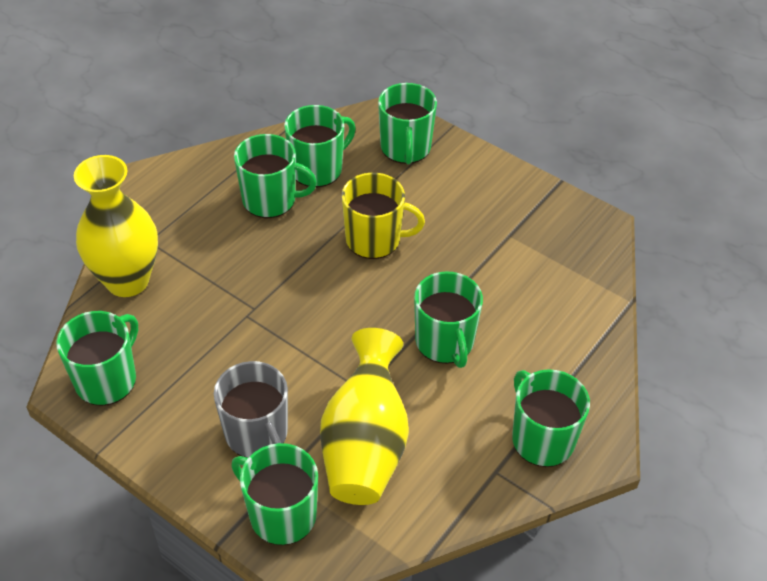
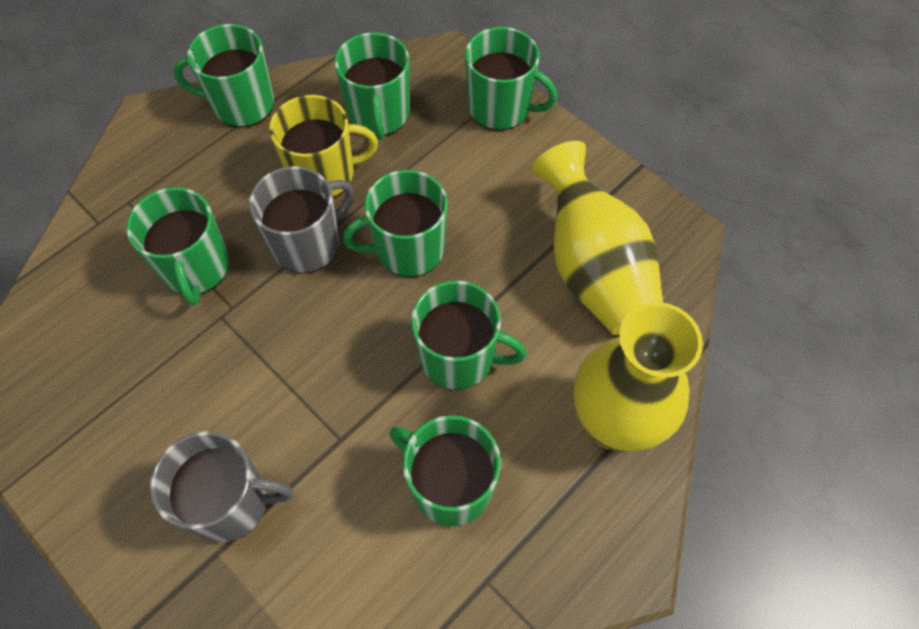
grey mug: [214,361,288,458] = 1 -> [150,431,293,542] [249,166,354,274] = 2

